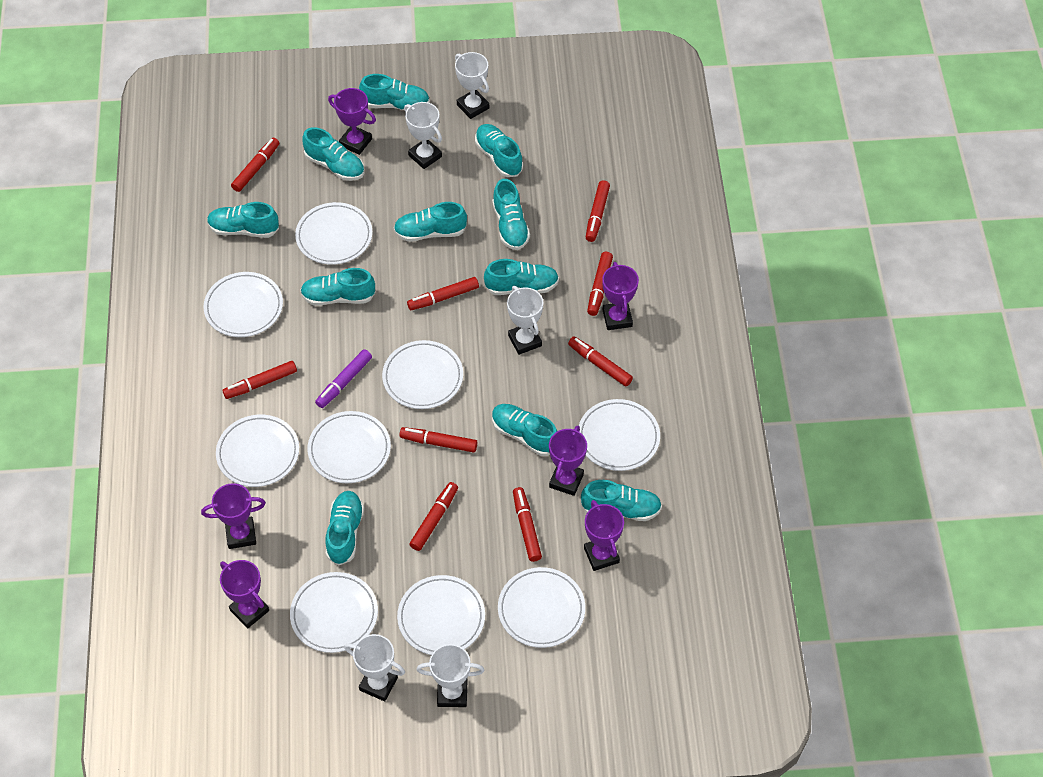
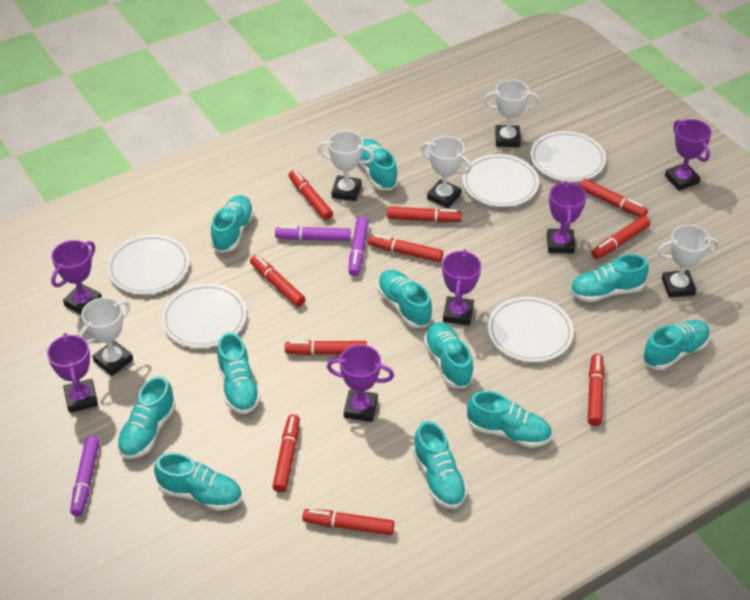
purple marker: [315,349,372,408] = 1 -> [70,436,100,516] [275,226,351,241] [348,216,369,276] = 3
red marker: [222,361,297,399] [231,138,279,192] [399,427,477,452] [407,277,479,310] [409,482,458,551] [513,487,542,562] [568,336,633,387] [586,180,610,242] [587,252,613,316] = 9 -> [250,255,305,307] [272,414,300,492] [285,340,367,355] [289,170,333,220] [302,509,394,535] [368,234,443,262] [387,206,462,222] [579,179,648,217] [588,354,604,426] [591,216,650,259] = 10
white plate: [204,272,283,337] [216,415,299,487] [290,572,378,653] [295,202,372,265] [308,411,391,483] [382,340,463,409] [397,575,485,655] [498,567,585,648] [579,399,660,471] = 9 -> [107,235,189,294] [161,284,247,348] [462,154,539,207] [488,297,574,362] [530,131,606,182] = 5

